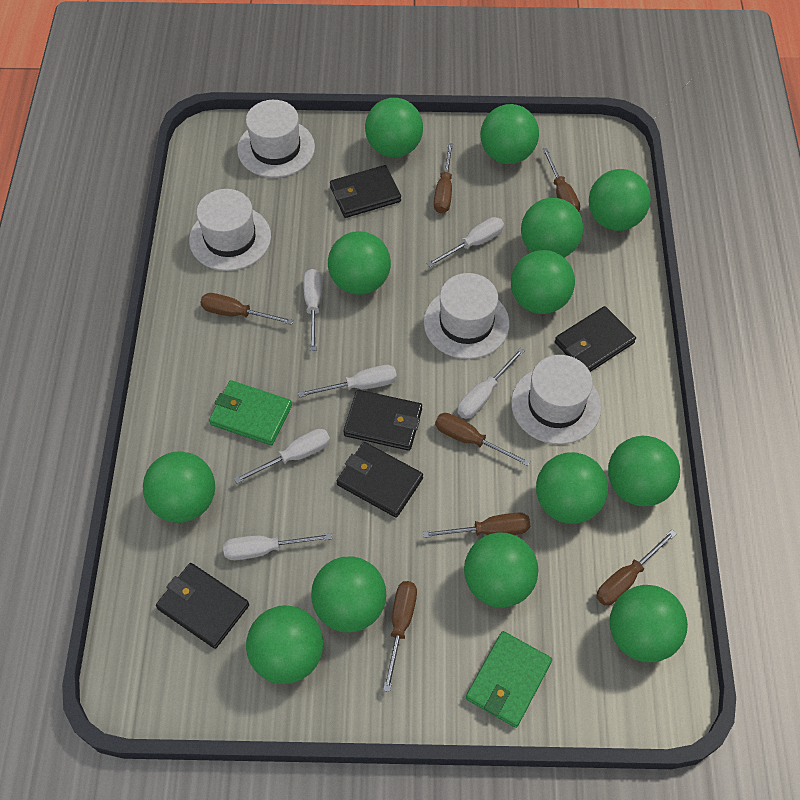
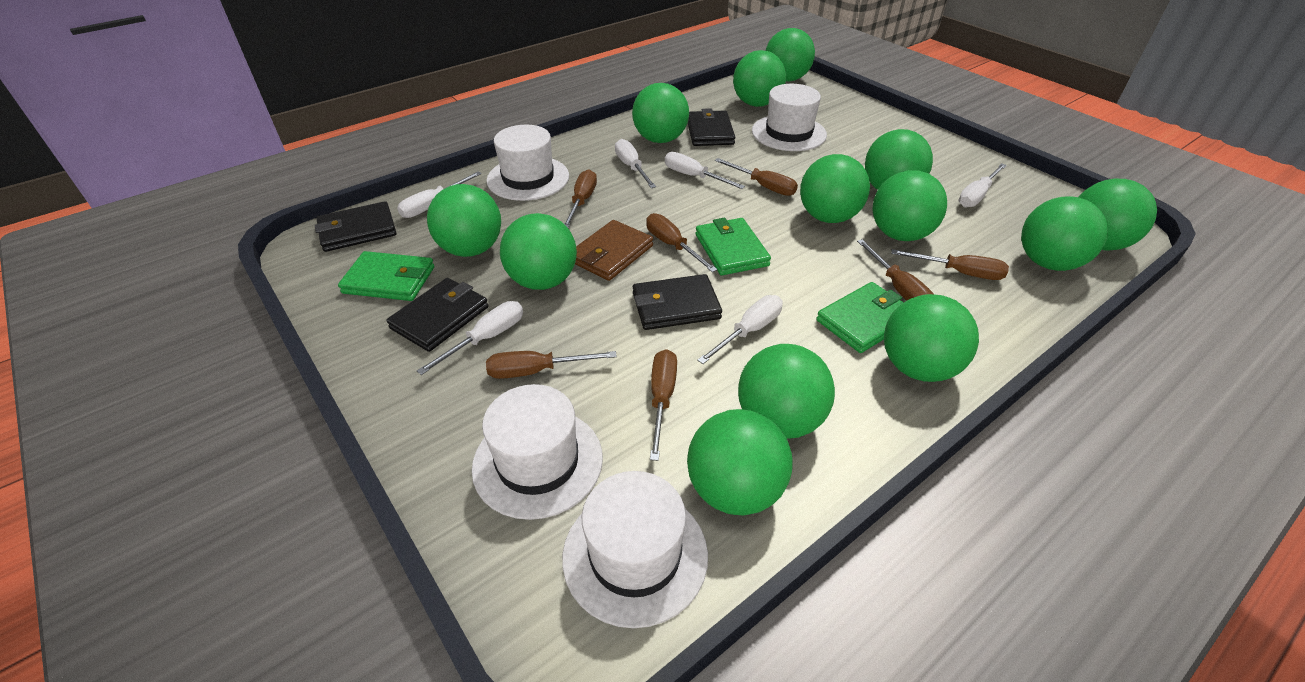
black wallet: [156,563,249,649] [330,165,401,218] [337,442,423,518] [344,390,422,451] [555,306,636,372] = 5 -> [315,201,396,252] [387,278,489,352] [633,274,722,330] [688,108,735,146] = 4
brown wallet: none = 0 -> [575,220,653,281] = 1
green wallet: [209,380,292,446] [466,631,552,728] = 2 -> [338,251,434,301] [695,218,771,276] [816,282,904,353] = 3

